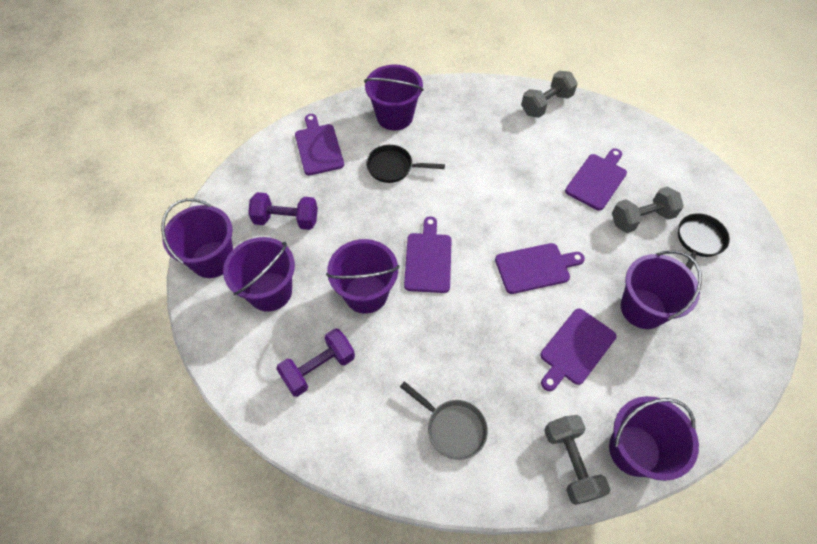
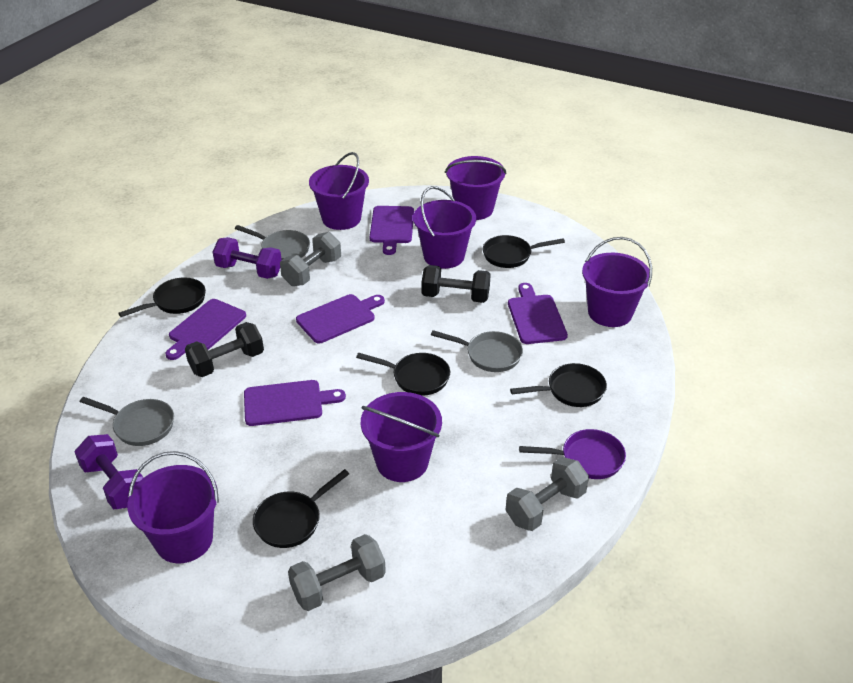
black dumbbell: none = 0 -> [185,322,264,377] [422,265,491,303] = 2
black pan: [366,145,445,183] [678,213,730,270] = 2 -> [118,277,206,317] [253,469,349,548] [356,353,450,396] [483,235,565,268] [510,363,607,407] = 5
grey pan: [400,381,488,460] = 1 -> [80,397,174,446] [235,225,310,260] [431,330,523,372] = 3
purple pan: none = 0 -> [519,429,626,479] = 1

